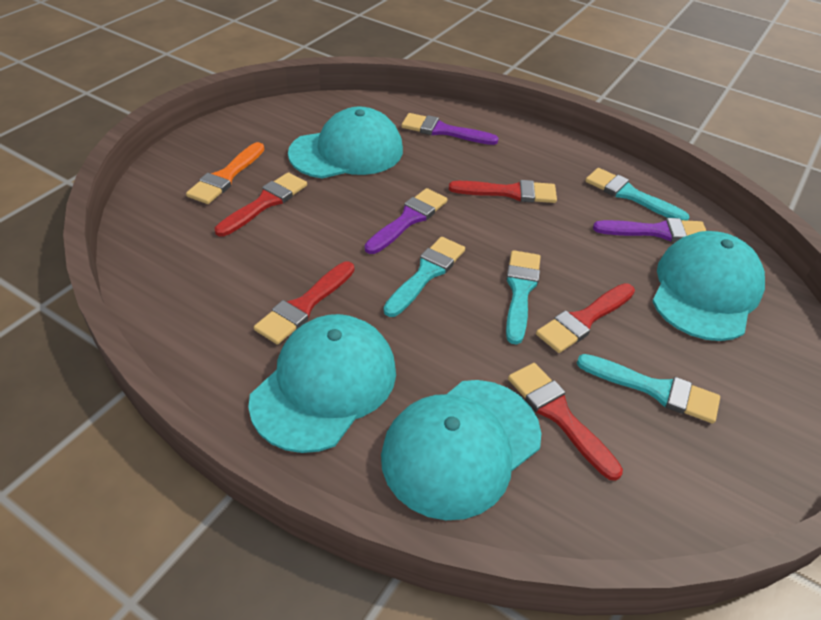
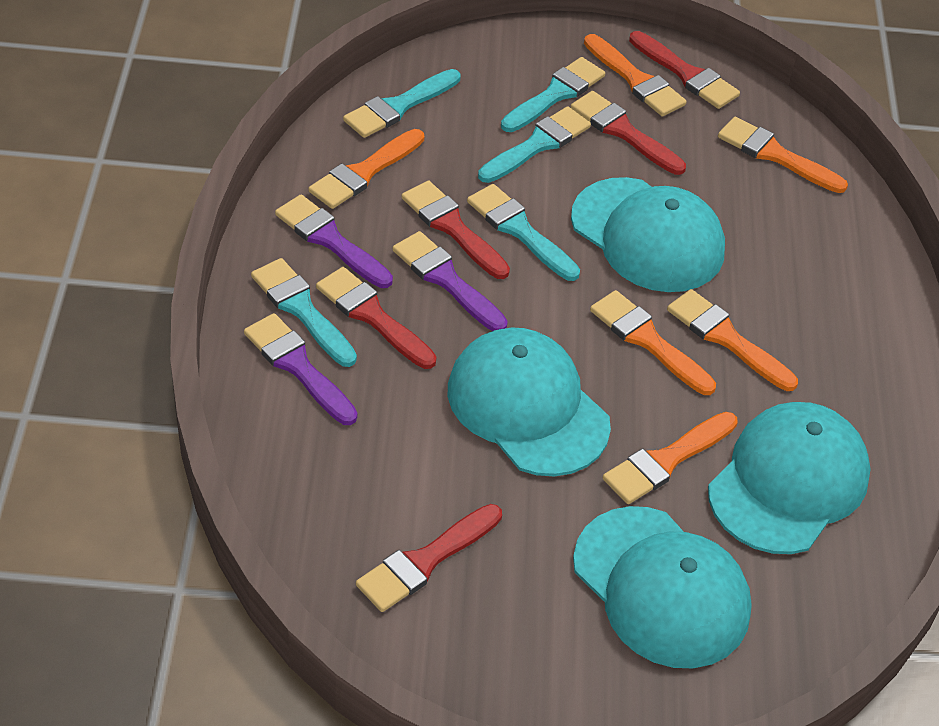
orange brush: [186,142,264,204] = 1 -> [308,129,424,209] [584,34,686,116] [590,290,716,395] [603,412,738,504] [667,289,798,391] [718,117,848,193] = 6
turquoise brush: [384,237,465,317] [506,250,540,345] [577,354,720,423] [585,168,689,221] = 4 -> [251,258,357,367] [343,69,461,138] [467,184,580,281] [478,106,591,183] [501,57,605,132] = 5

